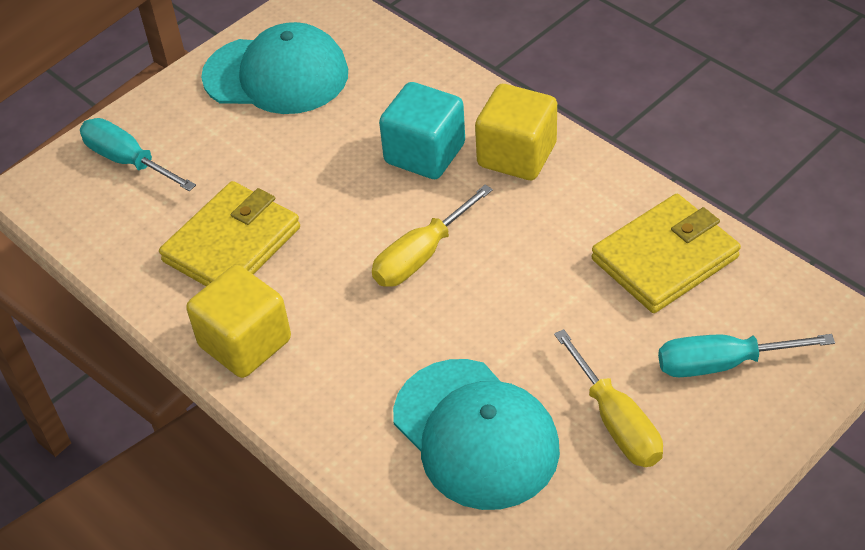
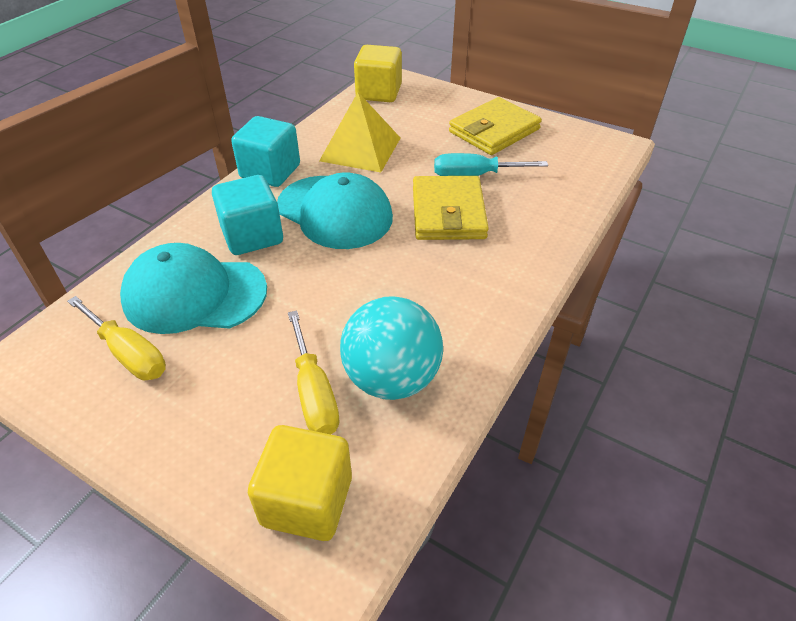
turquoise ball: none = 0 -> [340,296,443,400] = 1
turquoise cube: [379,82,465,179] = 1 -> [212,175,283,255] [231,116,300,187] = 2
turquoise screwdriver: [80,118,196,191] [658,334,835,377] = 2 -> [434,153,548,176] = 1
yellow pyramid: none = 0 -> [319,92,400,172] = 1

